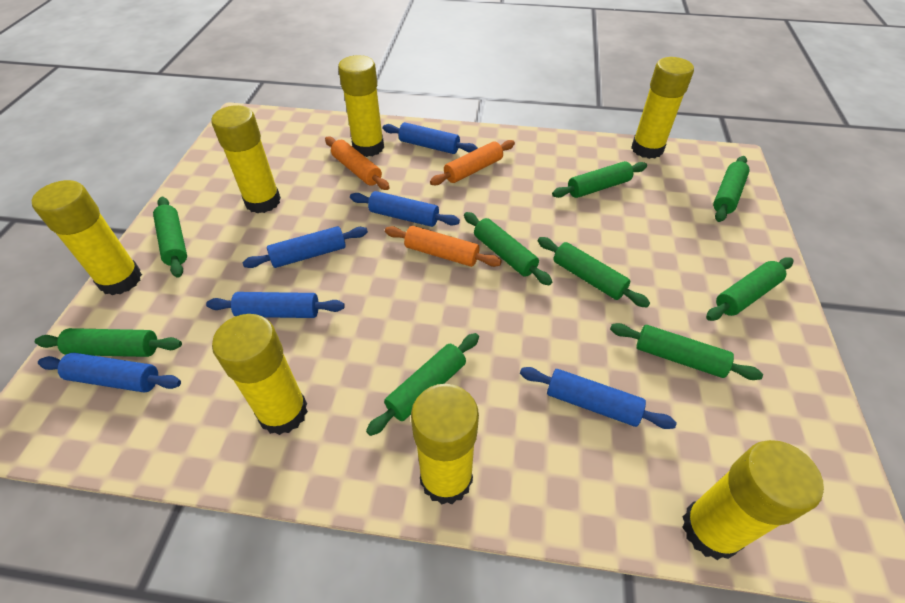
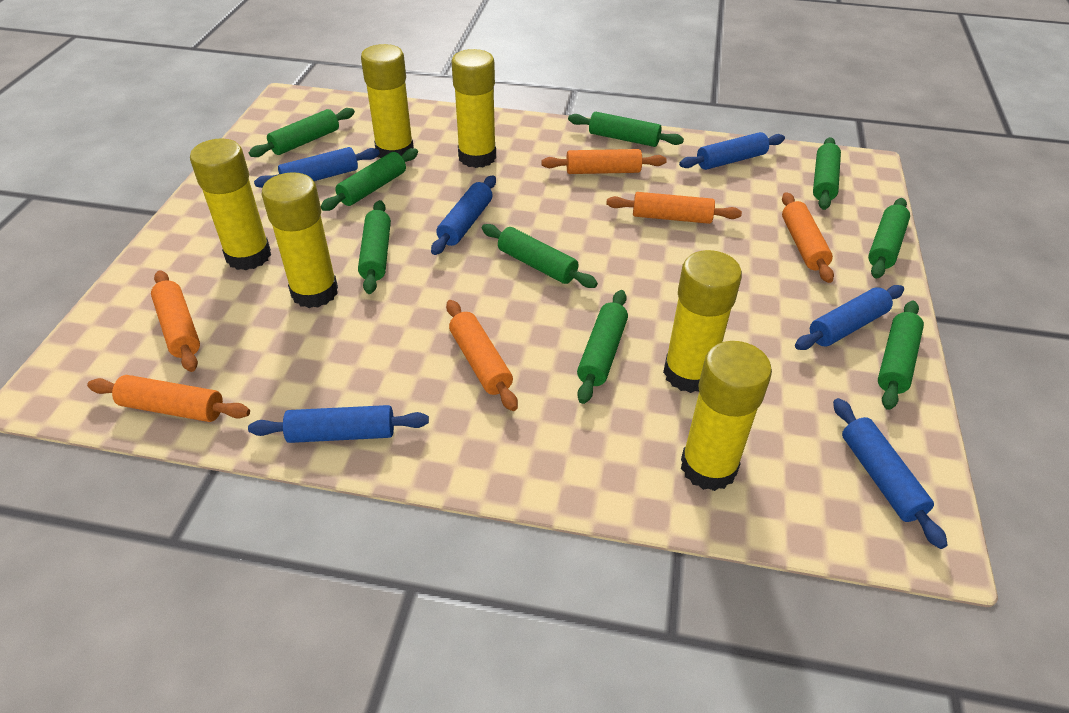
orange rolling pin: [325,137,390,190] [385,226,502,267] [430,140,515,185] = 3 -> [87,375,250,422] [151,270,200,372] [446,300,518,411] [541,149,667,174] [606,192,742,224] [782,192,834,283] = 6
yellow glue stick: [32,180,142,295] [211,105,281,213] [212,314,308,435] [338,55,384,157] [411,384,479,505] [631,57,694,159] [682,440,824,560] = 7 -> [190,138,271,271] [262,172,338,308] [361,44,414,158] [452,49,496,168] [663,250,742,393] [681,341,772,491] = 6

